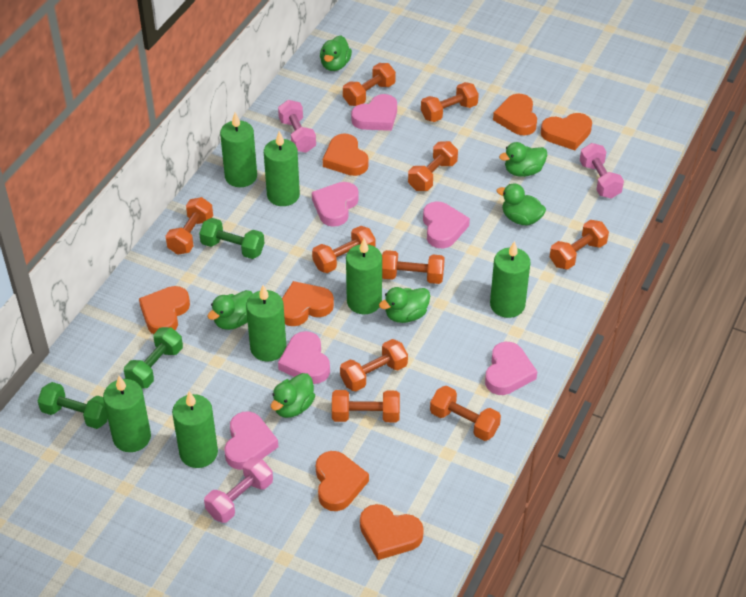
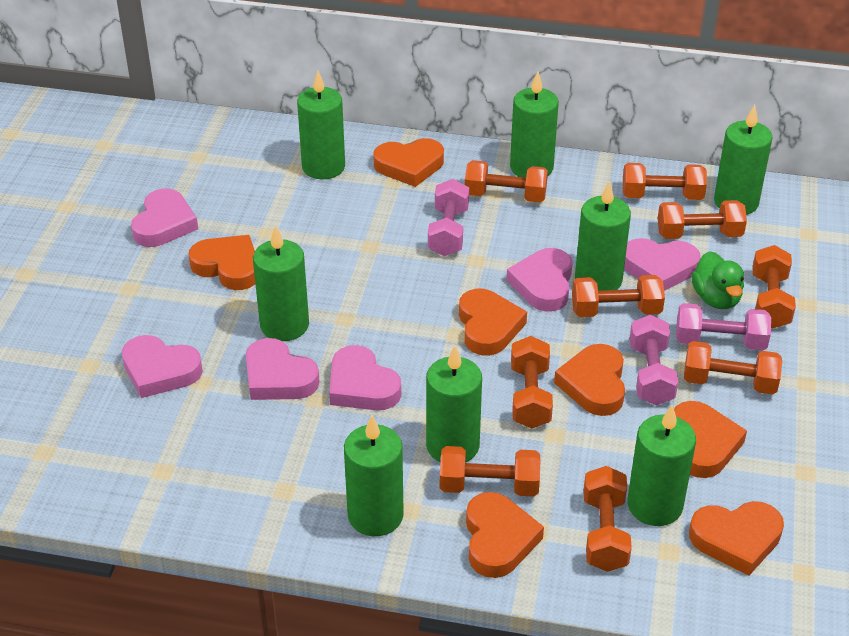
green candle: [103,376,151,452] [172,391,218,468] [220,112,257,187] [246,285,286,361] [264,131,300,206] [346,238,382,314] [490,241,530,318] = 7 -> [253,225,309,341] [297,71,345,179] [344,415,404,536] [426,345,482,462] [510,71,559,178] [575,180,631,291] [627,405,696,526] [714,105,773,215] = 8
green duck: [207,290,253,330] [271,373,315,418] [320,36,352,71] [379,287,430,323] [497,184,546,226] [499,142,547,177] = 6 -> [691,251,744,309] = 1
green dumbbell: [38,382,108,429] [124,327,183,389] [199,218,265,259] = 3 -> none = 0
orange dumbbell: [166,197,213,255] [312,226,376,273] [332,390,400,422] [340,339,408,392] [343,63,396,106] [382,250,445,284] [408,141,458,191] [421,82,479,122] [430,386,501,441] [550,220,609,270] = 10 -> [440,446,540,497] [465,160,548,202] [511,336,553,428] [572,275,665,317] [584,466,632,572] [623,163,707,200] [658,200,747,239] [684,341,782,395] [752,245,796,328] = 9

